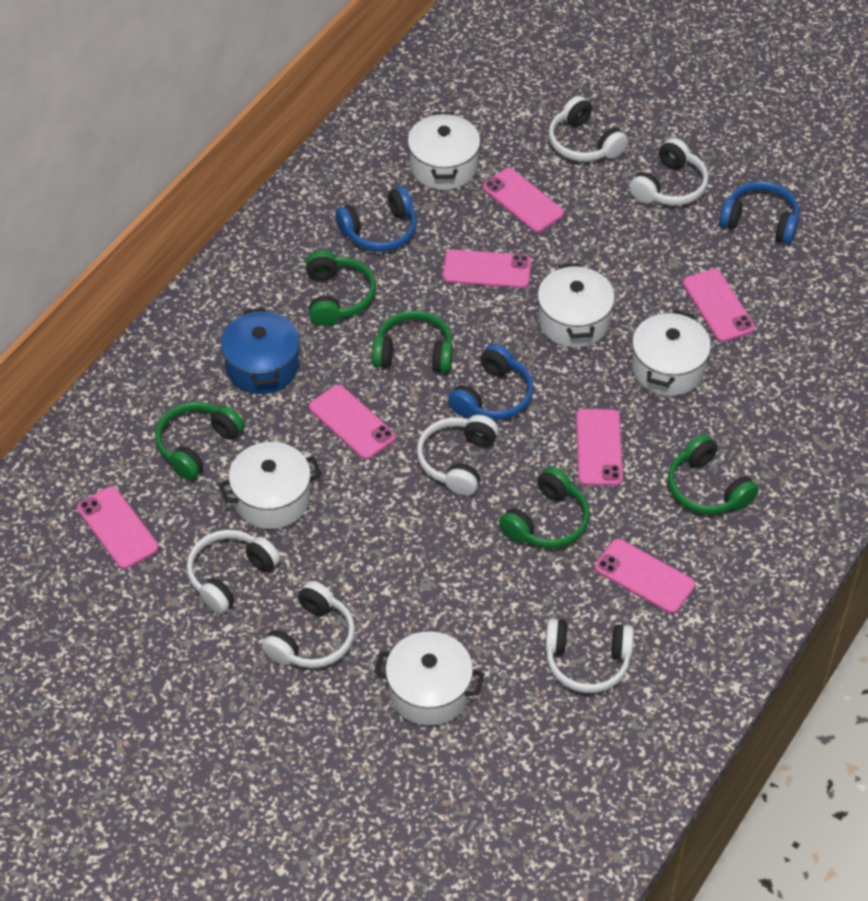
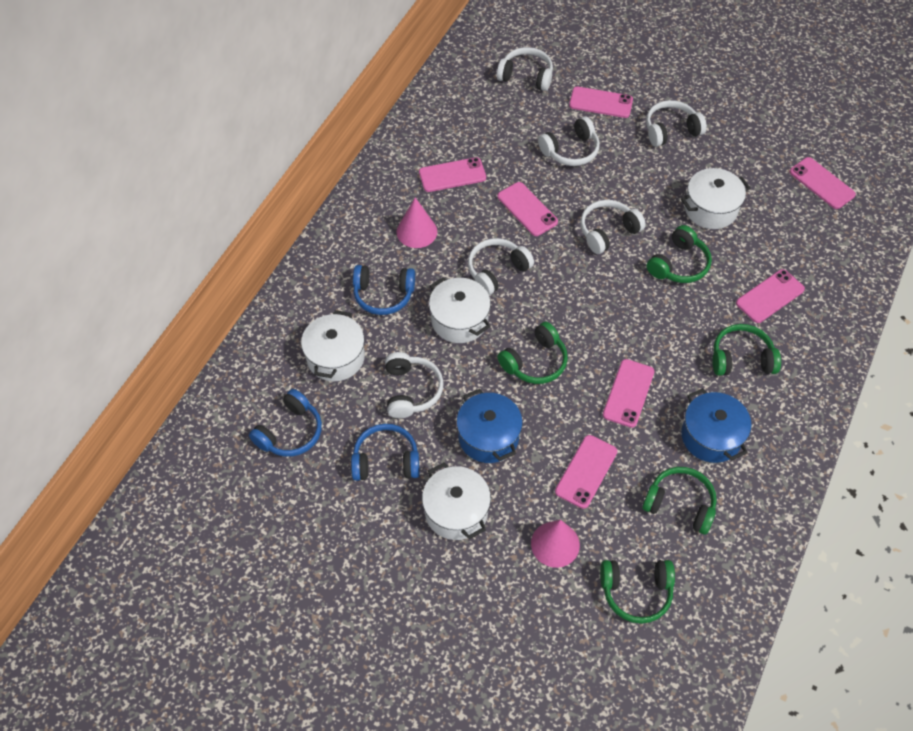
blue pot: [221,308,299,394] = 1 -> [456,389,523,463] [681,388,752,463] = 2
pink cone: none = 0 -> [396,197,437,248] [531,520,580,568] = 2
white pot: [218,442,322,529] [374,631,485,726] [408,112,481,190] [537,263,615,348] [632,310,711,396] = 5 -> [301,310,365,381] [422,463,491,540] [429,277,491,343] [681,168,750,229] = 4

